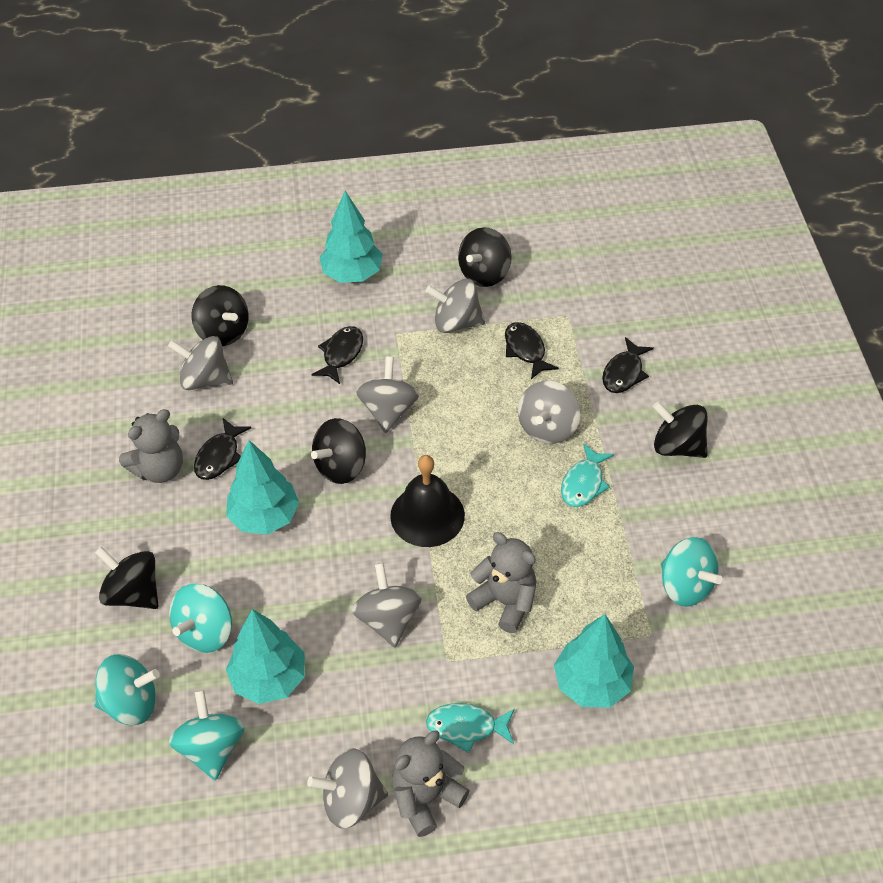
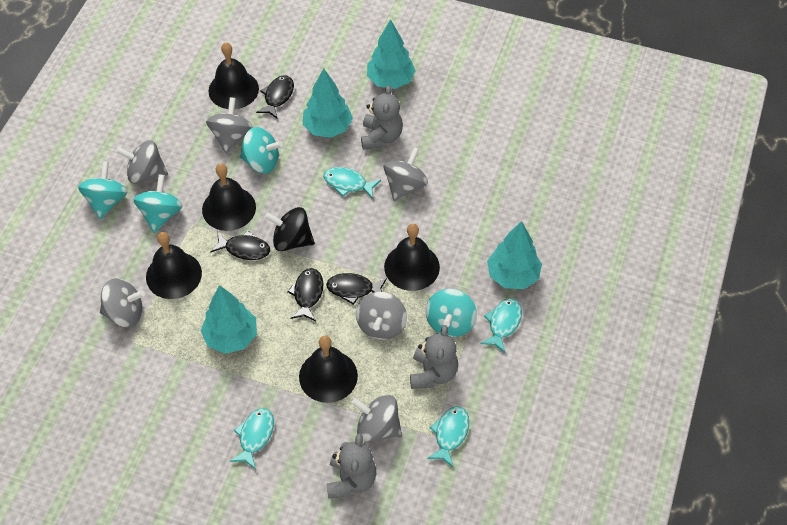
black bell: [390,455,465,547] = 1 -> [146,232,202,299] [202,164,256,231] [208,42,259,109] [299,336,358,403] [384,224,440,291] = 5
black spinning top: [95,546,159,609] [191,285,249,346] [311,418,366,484] [458,227,512,287] [653,402,708,458] = 5 -> [265,207,315,251] = 1
turquoise fish: [426,703,515,753] [561,443,614,507] = 2 -> [230,408,274,469] [323,167,381,198] [427,406,469,468] [481,298,522,353] = 4

